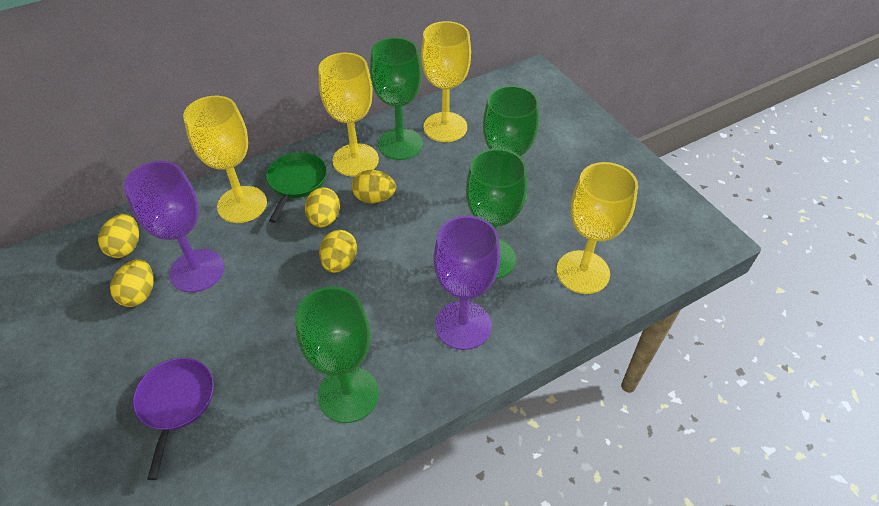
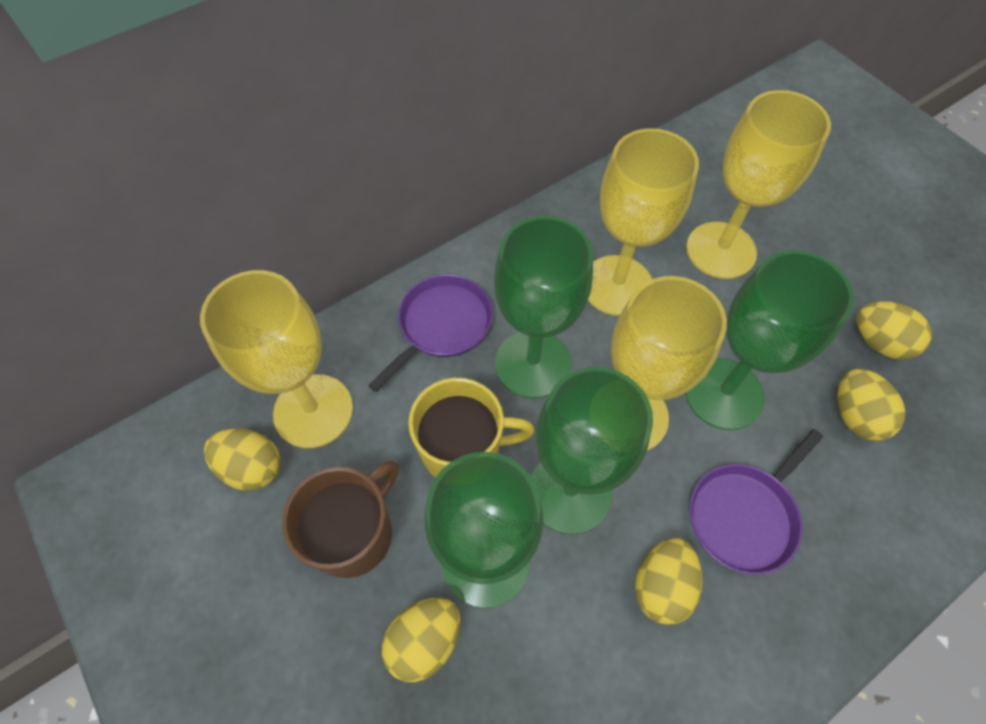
brown mug: none = 0 -> [282,461,399,578] = 1
green pan: [266,152,327,223] = 1 -> none = 0
purple goblet: [124,161,224,293] [434,215,500,350] = 2 -> none = 0
purple pan: [133,358,214,480] = 1 -> [368,274,493,392] [690,429,823,575] = 2
yellow mug: none = 0 -> [408,378,535,478] = 1

